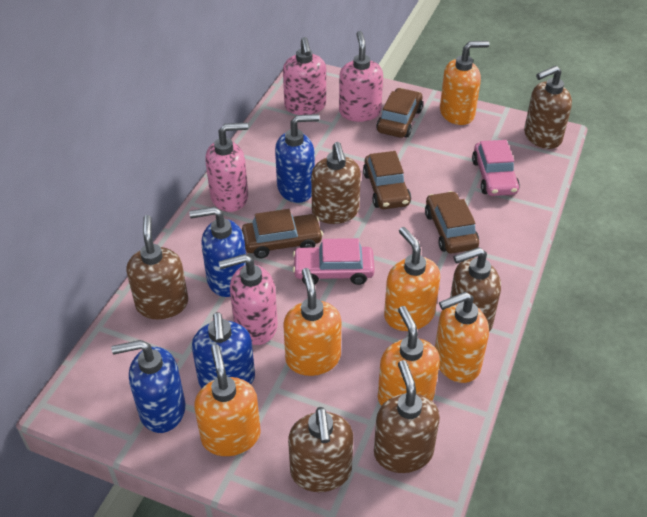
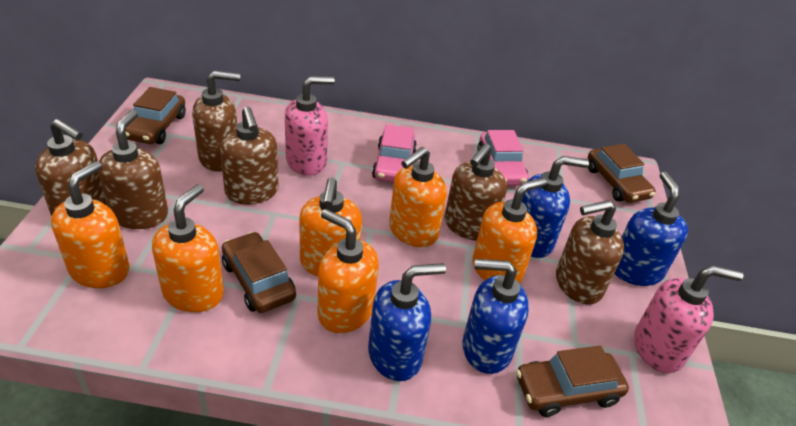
pink soap dispenser: [205,123,248,212] [218,254,278,345] [283,37,326,115] [339,31,383,122] = 4 -> [285,76,335,176] [634,265,744,373] = 2

